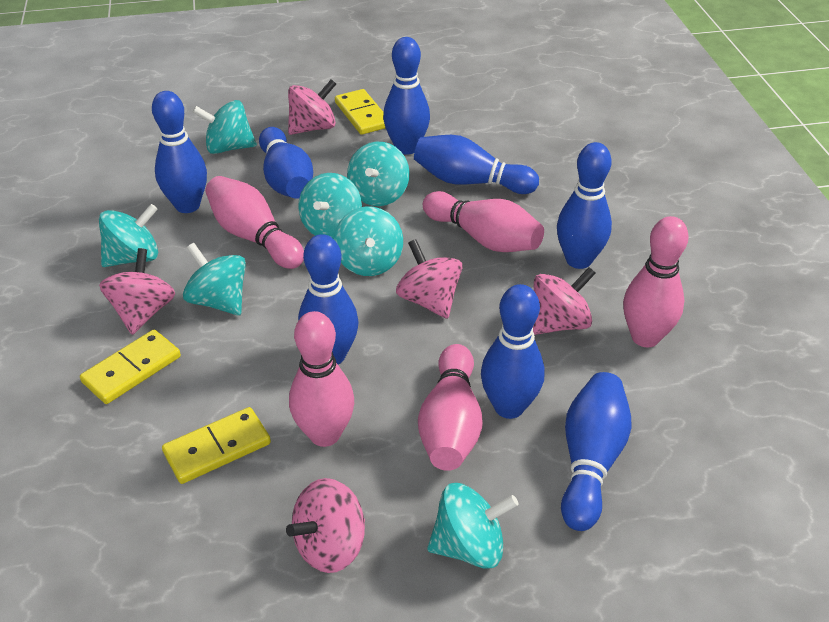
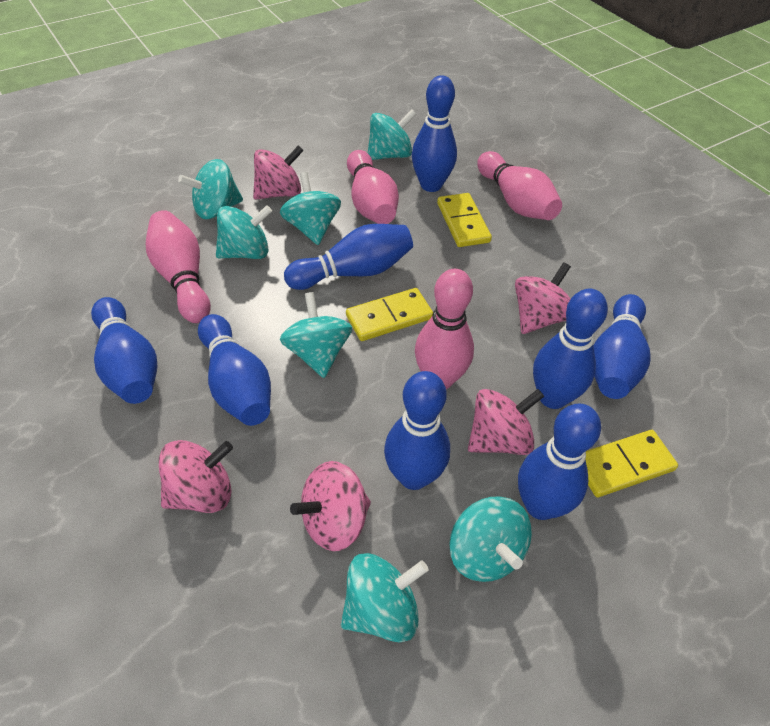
pink bowling pin: [205,176,304,269] [289,311,354,447] [418,344,483,471] [423,191,544,252] [623,216,689,347] = 5 -> [146,210,211,323] [347,150,399,224] [415,269,474,389] [477,151,562,220] = 4

